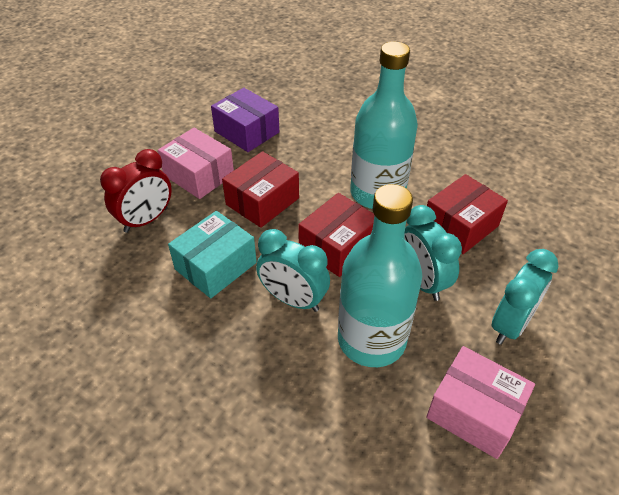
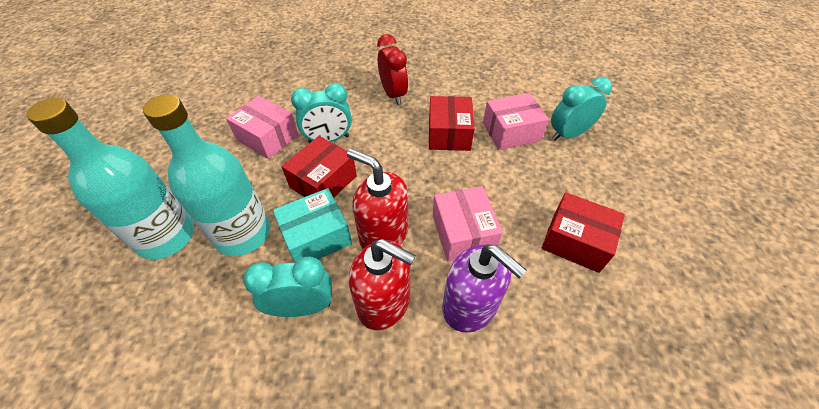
pink box: [158,128,234,199] [426,346,535,459] = 2 -> [226,96,299,159] [433,186,503,261] [483,93,549,150] = 3
purple box: [211,88,279,152] = 1 -> none = 0
purple soap dispenser: none = 0 -> [442,245,527,333] = 1
red soap dispenser: none = 0 -> [347,149,408,249] [349,239,416,330] = 2

